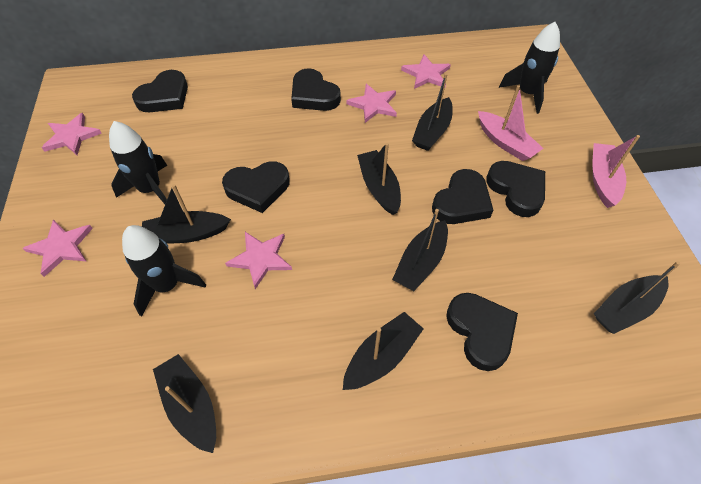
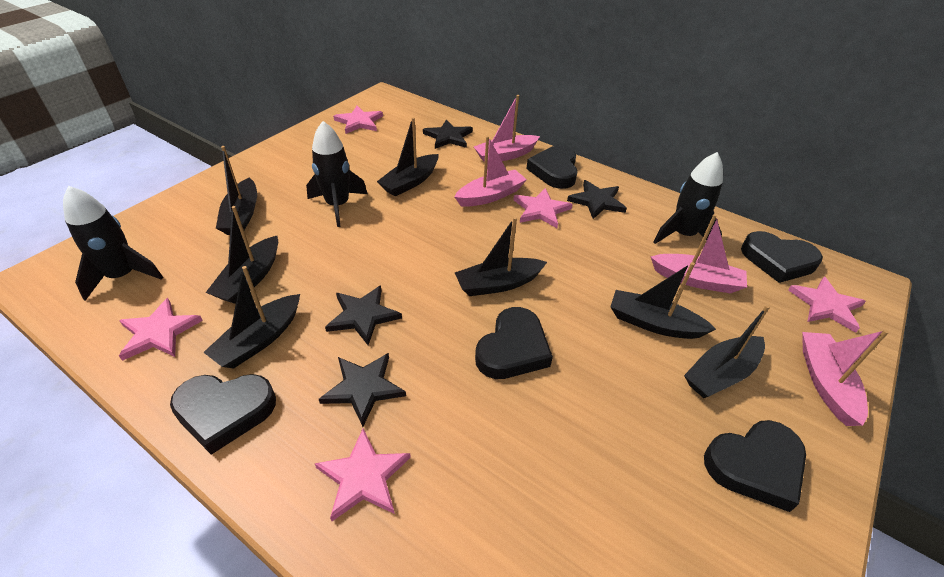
black heart: [132,70,188,112] [222,161,290,213] [291,68,341,111] [432,169,493,224] [446,293,518,371] [486,161,545,217] = 6 -> [170,374,276,455] [475,307,553,379] [526,146,578,189] [704,420,806,512] [741,231,823,283] = 5
black star: none = 0 -> [319,353,406,427] [325,285,402,345] [423,119,473,149] [567,180,627,219] = 4
pink boat: [478,85,544,161] [592,135,640,208] = 2 -> [454,136,527,207] [474,95,540,164] [651,214,747,294] [802,330,889,426] = 4

